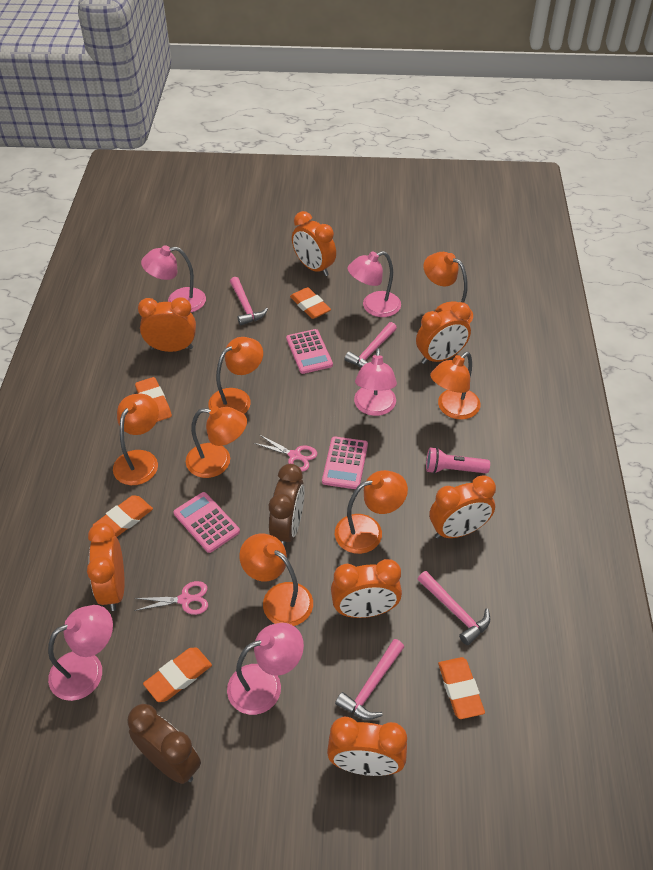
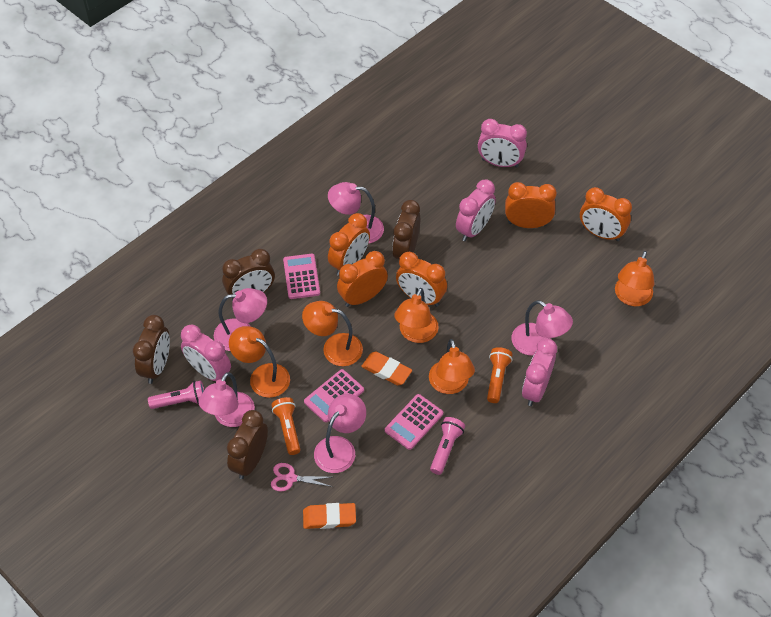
brown clock: [128,704,201,784] [269,464,304,547] = 2 -> [133,315,170,384] [222,249,275,301] [227,410,268,479] [392,200,420,259] = 4
orange clock: [87,523,124,611] [138,297,196,352] [292,211,336,276] [327,717,407,776] [331,559,402,618] [416,302,471,364] [430,475,496,539] = 7 -> [328,213,370,276] [337,251,388,307] [396,252,447,307] [505,182,557,228] [580,187,632,241] = 5
orange eraser: [92,495,153,537] [135,377,172,422] [143,648,212,702] [290,287,331,319] [438,657,485,719] = 5 -> [303,503,356,529] [361,351,412,385] = 2
orange flashlight: none = 0 -> [271,397,300,455] [487,347,513,403] = 2
orange lamp: [113,394,159,485] [186,406,247,478] [208,337,263,414] [239,533,313,626] [335,470,408,554] [423,252,473,324] [430,352,480,420] = 7 -> [229,326,290,398] [302,301,363,366] [394,288,439,343] [429,339,475,394] [615,251,655,306] = 5
pink clock: none = 0 -> [181,325,231,382] [456,179,496,241] [478,119,527,168] [522,338,557,406] = 4
pink flashlight: [426,447,490,474] = 1 -> [148,380,204,409] [430,417,465,475] = 2
pink hammer: [230,277,268,326] [335,639,404,720] [344,322,397,368] [418,571,490,645] = 4 -> none = 0
pink scissors: [134,581,208,615] [254,435,317,472] = 2 -> [271,463,332,492] = 1

